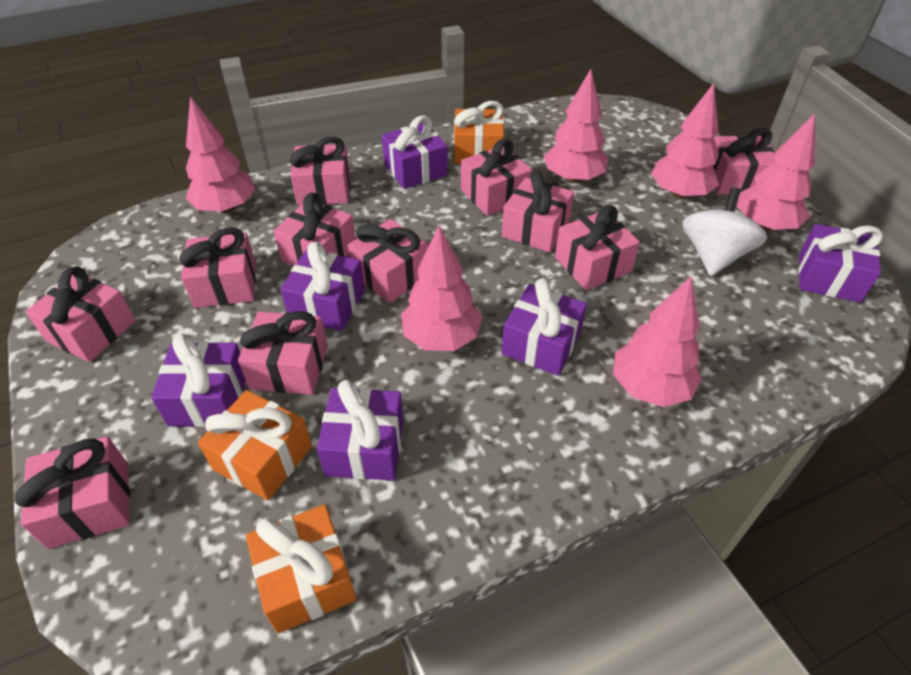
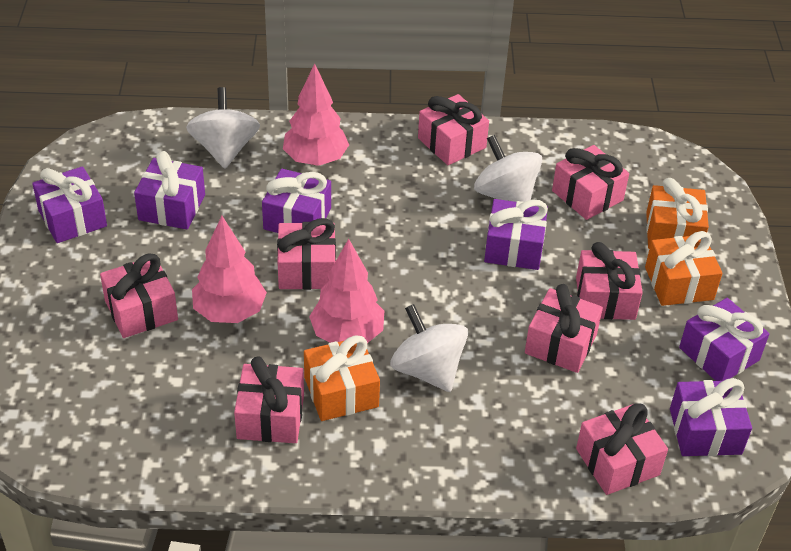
pink gift: [15,437,130,549] [25,266,136,362] [179,227,256,308] [238,311,328,395] [274,193,356,266] [290,137,350,205] [348,219,429,303] [461,139,532,216] [502,170,574,252] [555,205,640,290] [713,128,776,195] = 11 -> [100,254,178,338] [234,356,304,443] [277,218,336,290] [418,94,489,165] [525,284,603,373] [552,145,629,220] [576,242,643,320] [576,403,668,495] = 8
pink tree: [186,97,255,214] [401,226,483,351] [544,69,608,183] [613,277,702,407] [651,83,719,199] [736,113,815,231] = 6 -> [192,216,267,323] [283,63,349,166] [309,239,384,343] = 3
white spinning top: [683,187,767,276] = 1 -> [186,87,260,168] [390,304,468,392] [474,135,542,202] = 3

